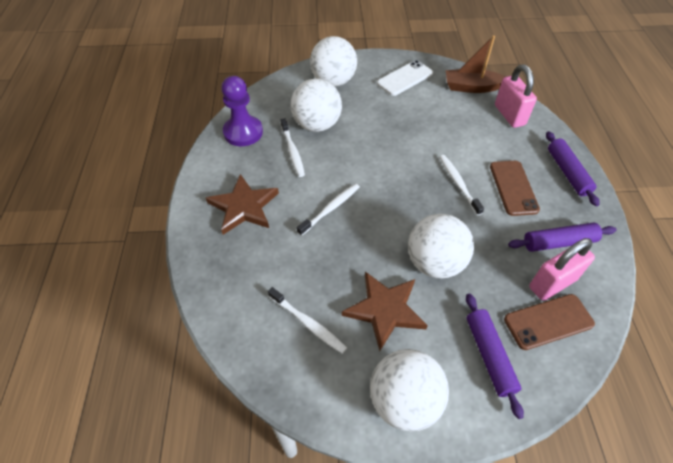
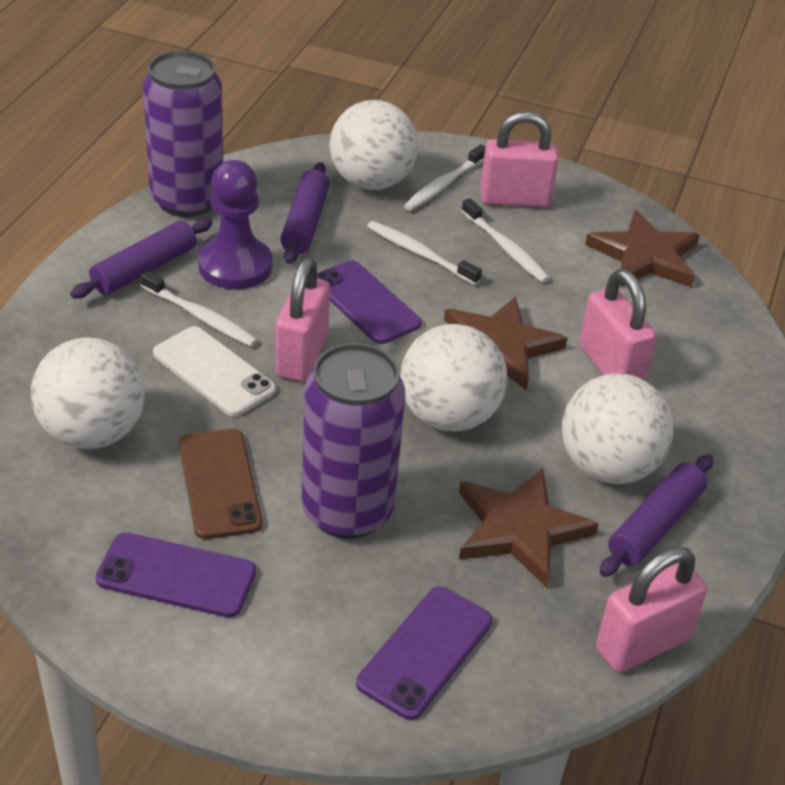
brown boat: [446,35,506,93] = 1 -> none = 0
brown phone: [490,161,540,216] [504,294,595,350] = 2 -> [179,429,262,539] = 1
brown star: [206,174,279,235] [342,272,428,351] = 2 -> [444,297,567,390] [459,468,598,587] [585,210,700,287] = 3
pink padlock: [495,64,537,128] [529,238,595,301] = 2 -> [275,257,330,382] [480,111,559,207] [579,269,656,381] [596,547,707,672] = 4
purple can: none = 0 -> [143,51,223,217] [301,343,405,539] = 2
purple phone: none = 0 -> [95,532,256,618] [317,260,421,344] [356,587,492,720] = 3

